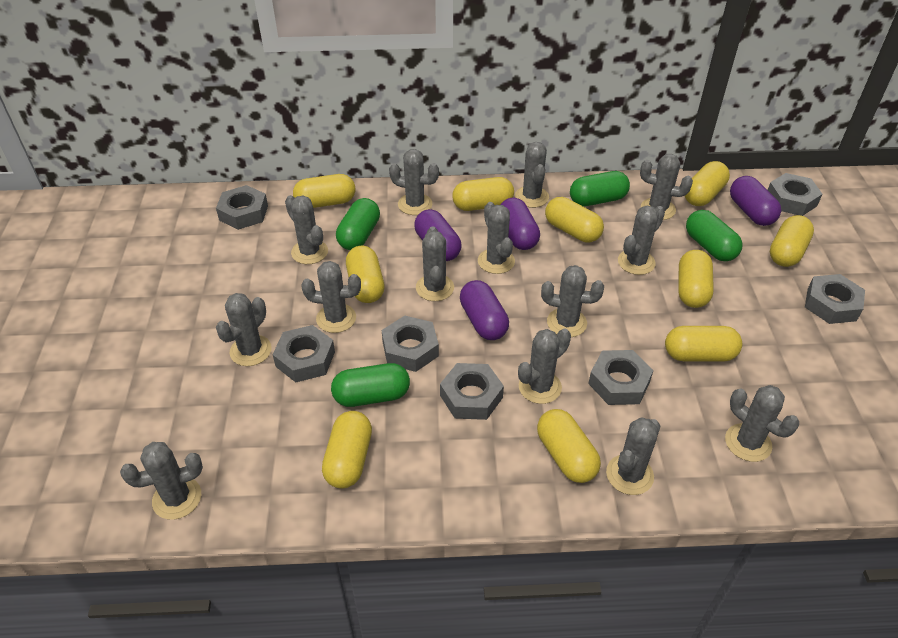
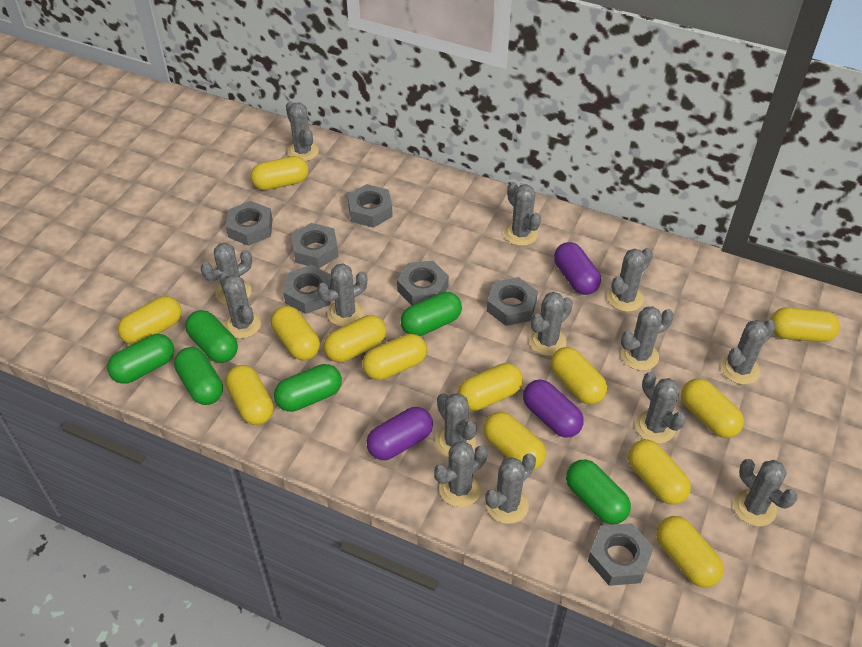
green capsule: [331,363,410,407] [336,198,380,250] [570,171,630,206] [686,210,743,261] = 4 -> [107,334,174,384] [174,347,223,405] [185,310,238,363] [274,364,342,412] [401,292,462,336] [566,460,631,524] = 6
purple capsule: [414,209,461,261] [460,280,509,340] [500,198,540,250] [730,176,781,226] = 4 -> [366,407,433,460] [523,380,584,438] [554,242,601,295] = 3
yellow capsule: [293,174,355,208] [322,411,372,489] [346,246,385,303] [452,177,514,211] [537,409,601,483] [545,197,604,242] [665,326,742,362] [678,250,714,308] [685,161,730,206] [770,215,814,267] = 10 -> [118,296,182,345] [225,365,274,425] [251,156,309,191] [271,306,320,361] [324,315,386,362] [363,334,427,380] [458,363,523,411] [483,412,546,470] [550,347,607,405] [628,440,691,505] [656,516,724,588] [681,378,744,438] [770,307,840,342] = 13

